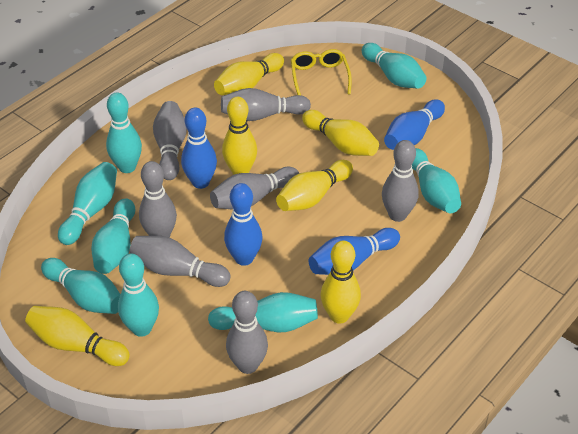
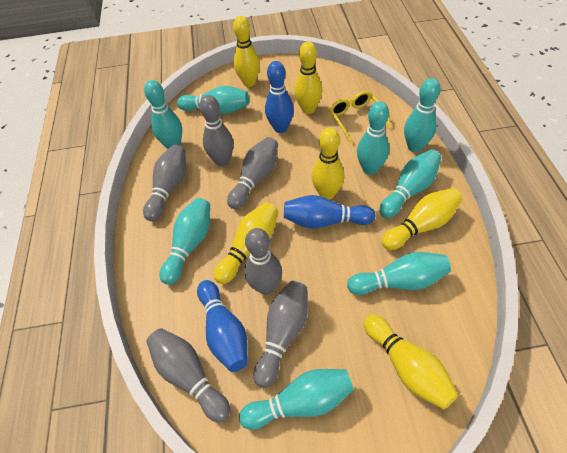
blue bowling pin: [181,108,217,189] [224,183,262,266] [309,228,400,275] [384,99,445,150] = 4 -> [197,280,248,372] [265,61,294,133] [284,195,375,229] = 3
grey bowling pin: [129,236,230,287] [139,161,177,237] [153,101,187,180] [210,167,299,209] [221,88,311,121] [226,291,268,374] [382,140,419,222] = 7 -> [143,145,186,221] [146,328,231,423] [199,95,234,166] [227,137,278,209] [244,228,282,295] [254,281,308,388] = 6

